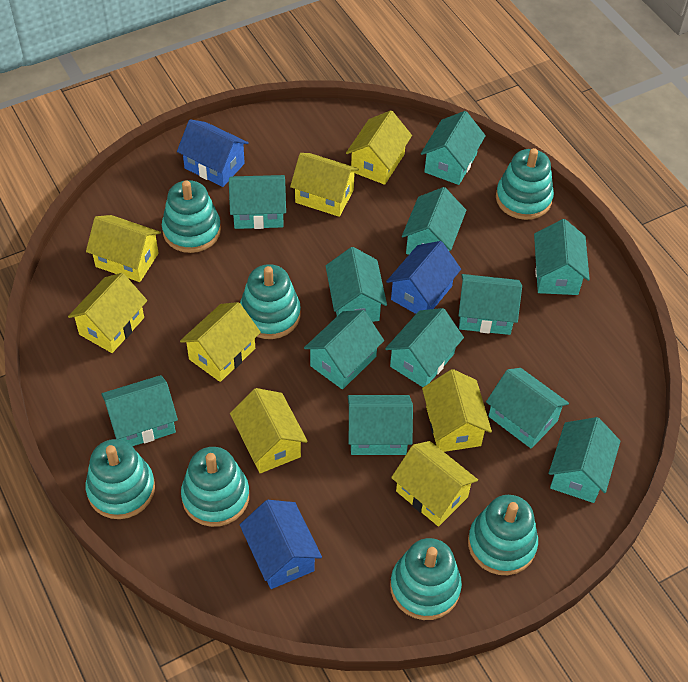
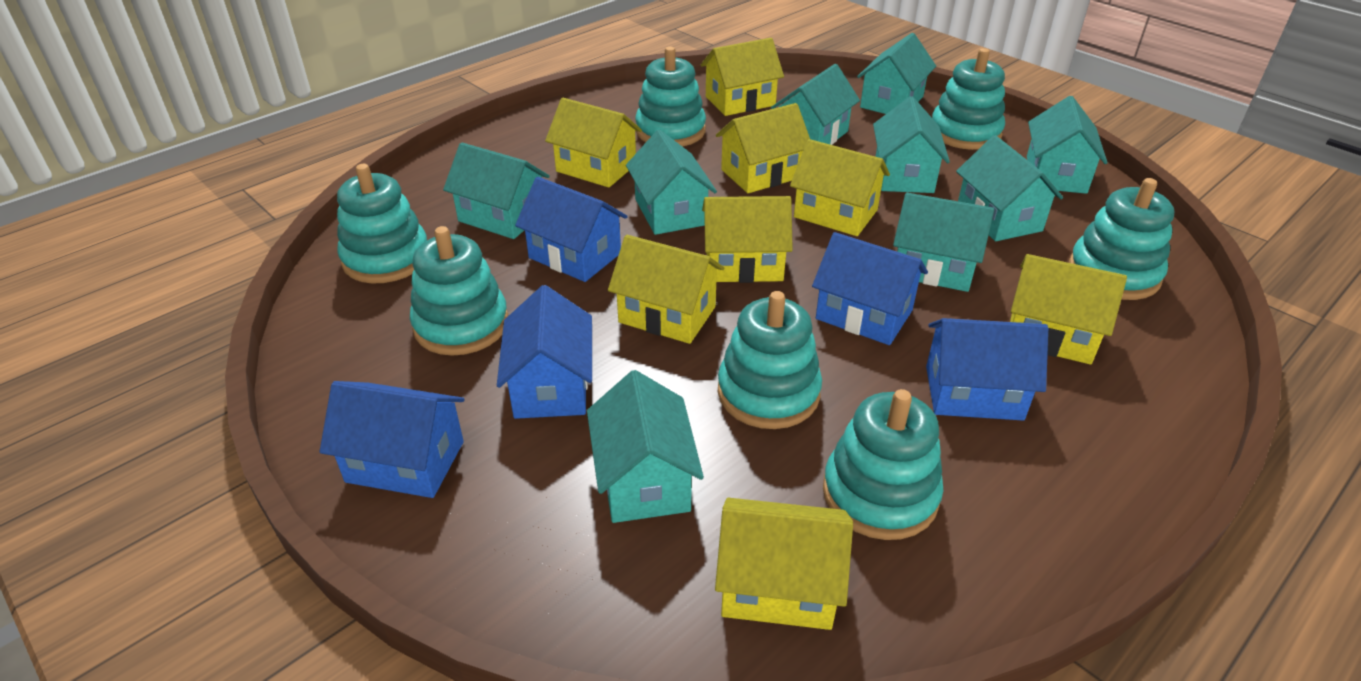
blue house: [177,119,249,187] [240,500,322,589] [386,241,461,314] = 3 -> [320,381,464,498] [497,285,592,419] [515,177,628,282] [812,232,928,345] [926,318,1048,421] = 5
turquoise house: [101,375,178,446] [229,175,286,229] [304,310,384,389] [326,247,387,322] [348,395,413,455] [385,308,464,387] [402,187,466,255] [421,111,486,185] [458,274,522,335] [486,368,569,448] [534,219,590,295] [549,417,621,503] = 12 -> [443,143,550,239] [587,370,704,523] [626,130,717,235] [771,64,860,145] [857,33,936,114] [873,96,950,193] [893,193,994,292] [956,135,1063,241] [1027,96,1108,194] = 9

